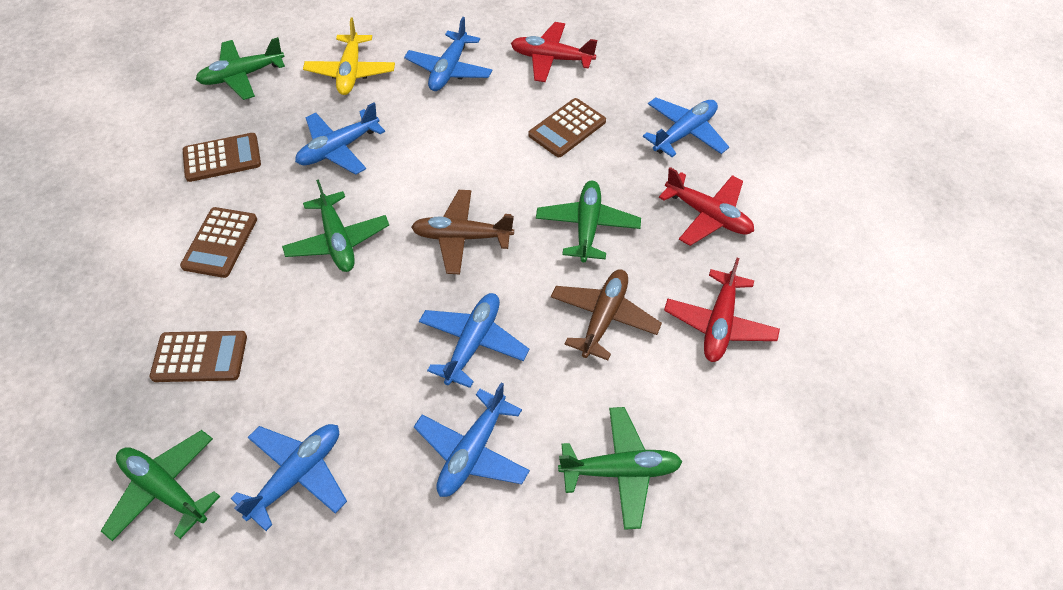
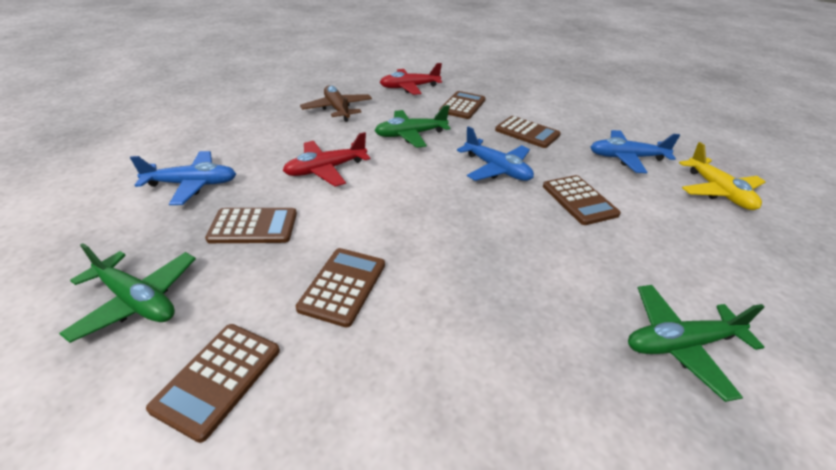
blue plane: [230,424,347,531] [295,103,385,175] [404,17,492,91] [414,383,530,497] [419,293,529,388] [643,98,729,157] = 6 -> [130,151,236,205] [457,126,534,181] [590,130,680,173] = 3
brown calculator: [150,331,247,382] [180,207,257,278] [183,133,261,182] [528,98,606,157] = 4 -> [146,324,280,443] [205,208,297,243] [296,248,385,328] [439,91,485,119] [495,116,561,148] [543,175,621,225] = 6
brown plane: [411,190,514,274] [551,269,662,360] = 2 -> [300,85,372,122] = 1
green plane: [101,430,220,541] [196,37,285,100] [282,179,389,272] [536,181,641,262] [558,407,683,530] = 5 -> [59,243,196,343] [374,105,450,148] [628,285,764,402] = 3
red plane: [511,22,597,82] [659,167,754,246] [664,258,780,362] = 3 -> [283,132,370,186] [380,63,442,95] = 2

